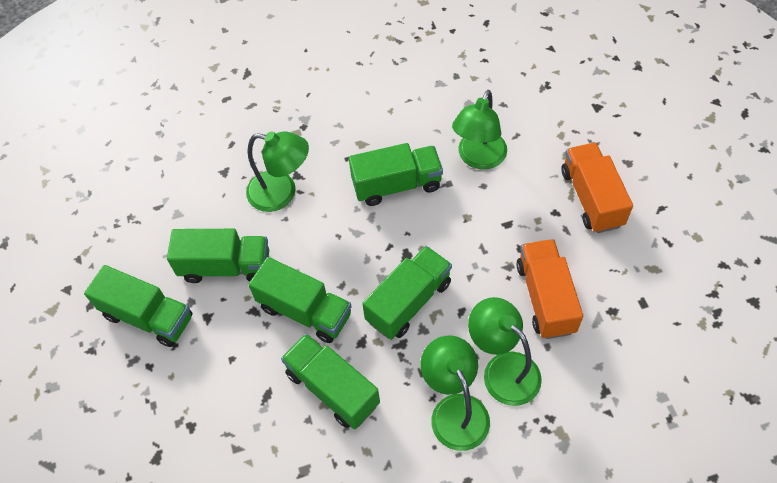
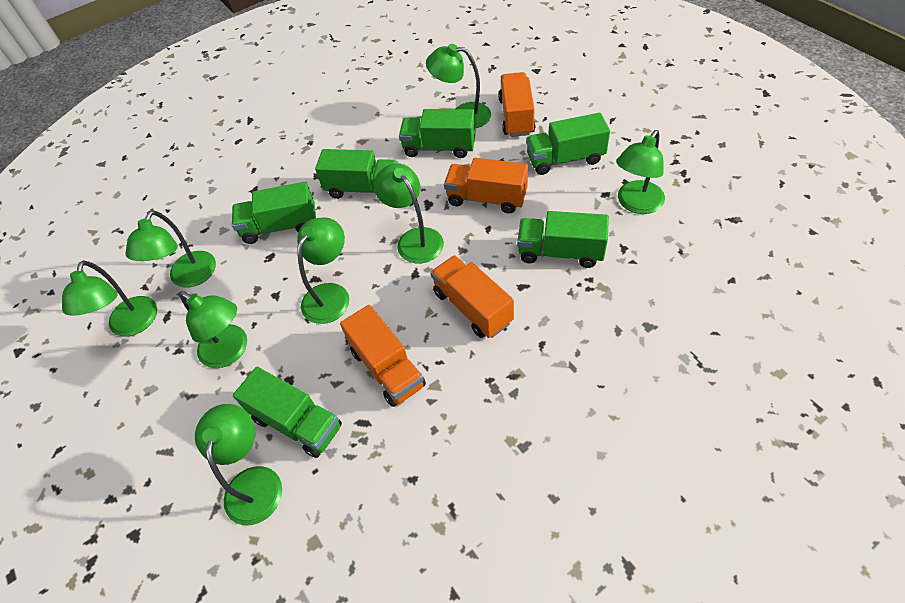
green lamp: [246,131,309,212] [420,336,490,451] [452,90,507,169] [468,297,542,406] = 4 -> [62,260,157,336] [125,210,216,287] [179,291,247,368] [195,404,282,525] [297,217,349,324] [374,163,444,264] [426,44,491,128] [616,130,665,214] = 8
orange truck: [517,239,583,339] [561,143,633,233] = 2 -> [340,305,426,407] [431,255,514,338] [444,158,528,214] [498,72,535,137] = 4

